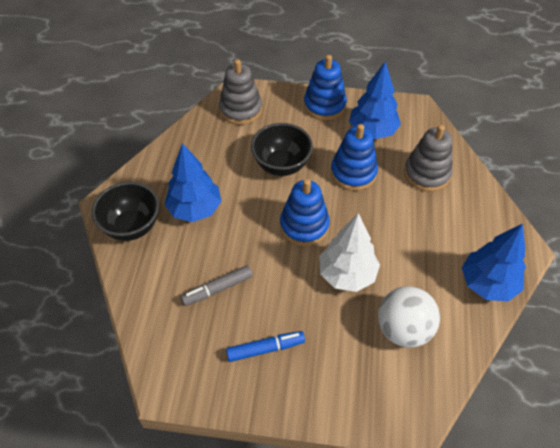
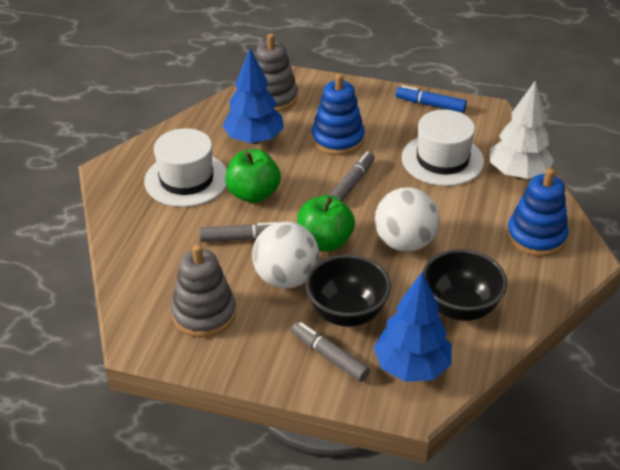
blue stacking toy: [280,179,330,246] [304,55,347,120] [331,124,378,191] = 3 -> [312,73,365,155] [507,168,568,257] = 2
blue tree: [164,143,222,222] [349,61,401,139] [462,224,526,301] = 3 -> [222,48,284,144] [374,271,451,382] = 2
green apple: none = 0 -> [225,149,281,203] [297,195,355,252] = 2
grey marker: [181,265,253,306] = 1 -> [199,222,277,242] [291,321,370,382] [330,151,375,201] = 3
white ball: [378,286,440,348] = 1 -> [252,222,319,289] [375,187,440,252] = 2
white hat: none = 0 -> [144,128,227,207] [402,110,484,186] = 2

